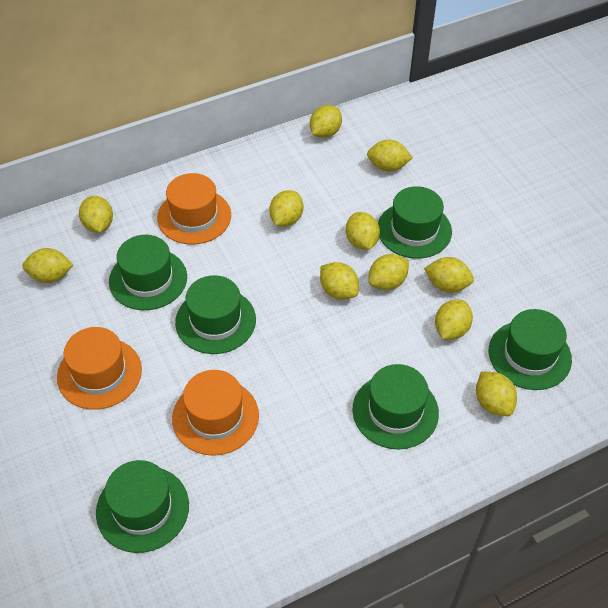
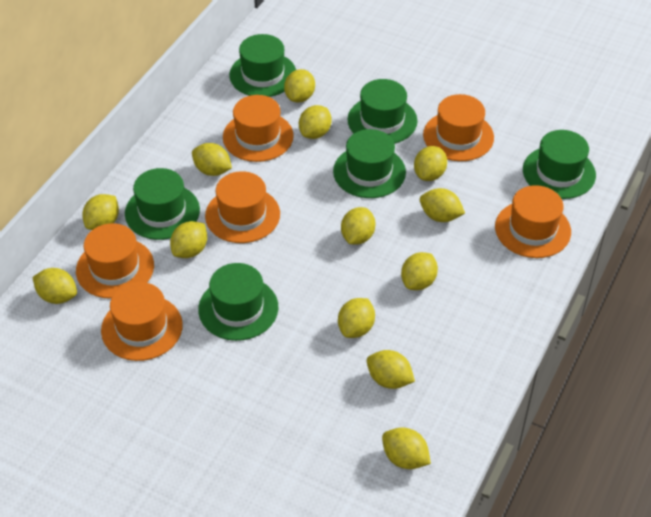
orange hat: [57,327,142,409] [157,173,231,245] [172,370,259,456] = 3 -> [76,223,154,299] [101,282,183,361] [205,171,280,243] [223,95,294,162] [423,94,494,161] [495,185,571,258] = 6
yellow lemon: [22,248,73,283] [79,196,113,233] [269,190,303,226] [310,105,342,138] [320,262,359,299] [346,212,380,250] [367,140,413,172] [368,254,409,290] [424,257,474,292] [435,300,473,339] [476,371,517,416] = 11 -> [33,268,77,304] [82,194,119,230] [170,221,207,258] [192,143,232,176] [284,69,315,103] [299,105,332,139] [338,298,375,338] [341,207,375,245] [367,350,415,389] [382,427,431,469] [401,252,438,290] [414,146,447,181] [420,188,465,222] = 13

